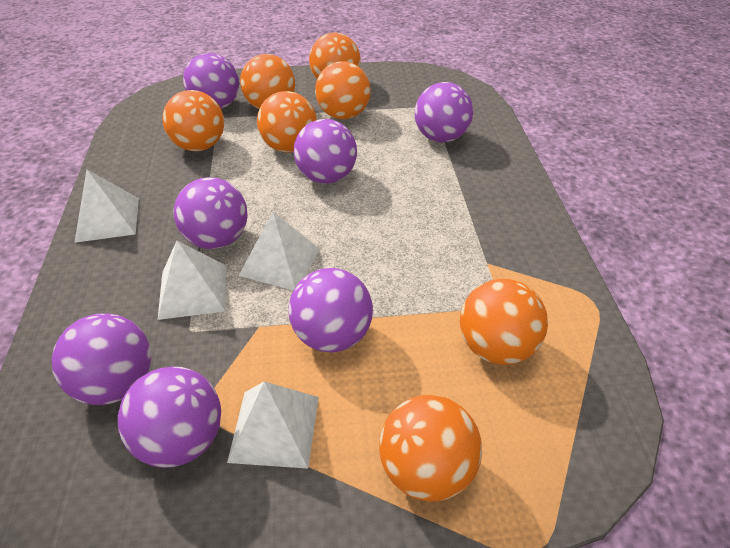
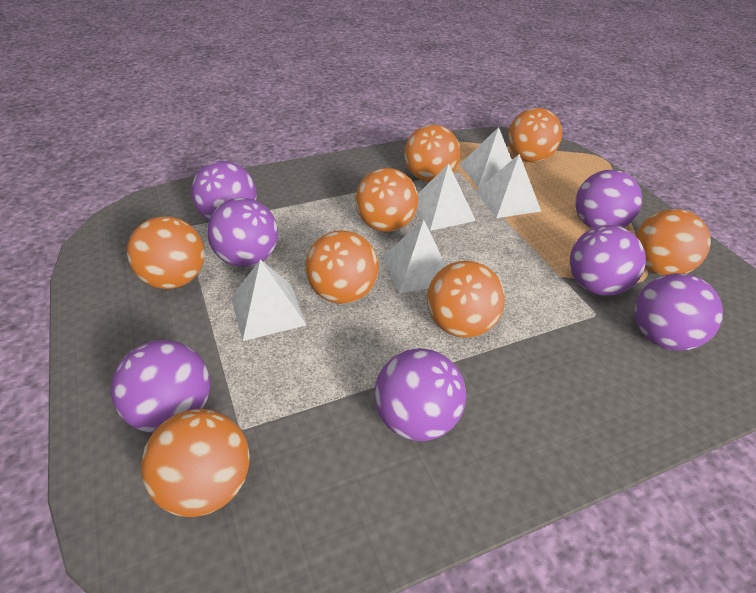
orange ball: [162,90,224,151] [240,54,295,109] [257,91,317,153] [309,33,361,79] [315,61,370,119] [379,395,482,502] [460,279,548,365] = 7 -> [127,216,205,289] [141,409,250,517] [305,230,379,304] [355,168,418,232] [404,125,460,182] [427,261,505,338] [508,108,562,162] [636,209,711,276] = 8
white pyramid: [74,170,139,243] [158,241,226,320] [227,381,319,469] [239,212,320,290] = 4 -> [231,260,306,341] [383,220,446,293] [416,163,476,231] [460,127,512,188] [476,154,541,218] = 5

